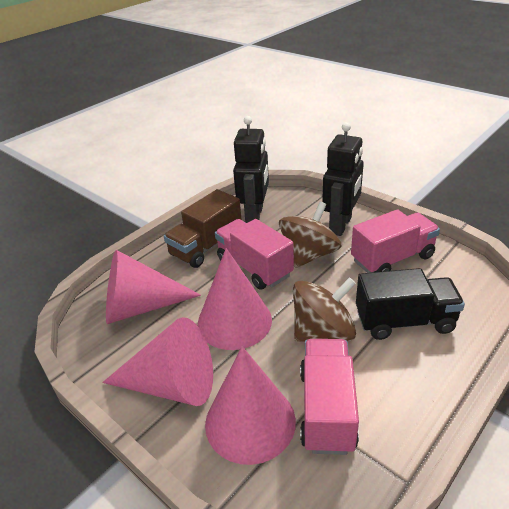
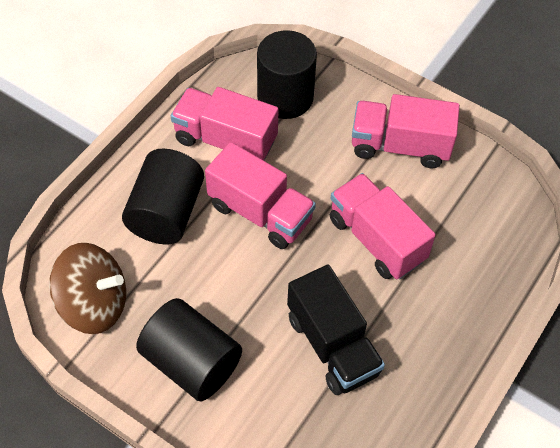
black cylinder: none = 0 -> [122,149,204,244] [136,298,242,401] [257,30,317,119] = 3
black robot: [233,116,269,223] [322,122,364,236] = 2 -> none = 0
brown spinning top: [279,202,341,268] [293,277,356,342] = 2 -> [49,243,126,334] = 1
brown truck: [164,189,242,268] = 1 -> none = 0
pink cone: [102,317,213,406] [106,250,201,324] [198,248,272,350] [205,346,296,465] = 4 -> none = 0
pink truck: [215,219,294,290] [300,339,359,455] [351,209,440,273] = 3 -> [171,87,279,161] [205,142,316,249] [330,173,436,279] [352,94,460,168] = 4

